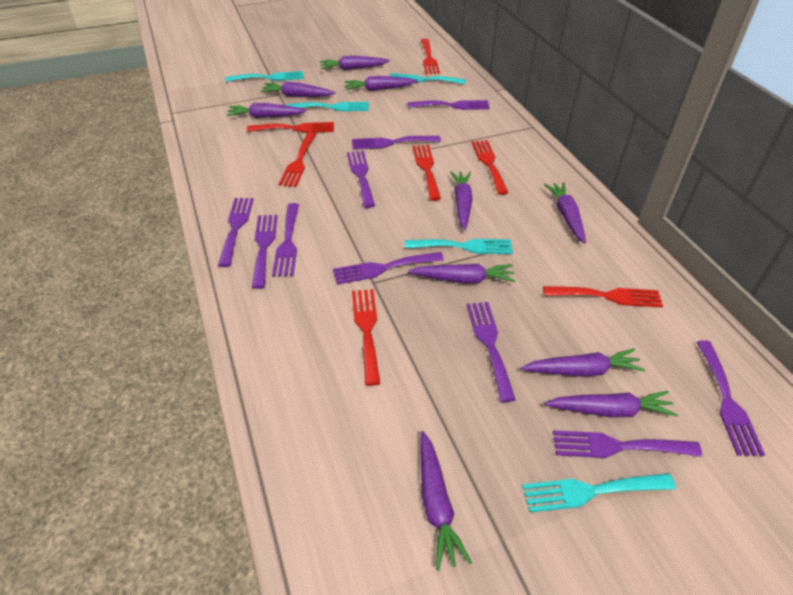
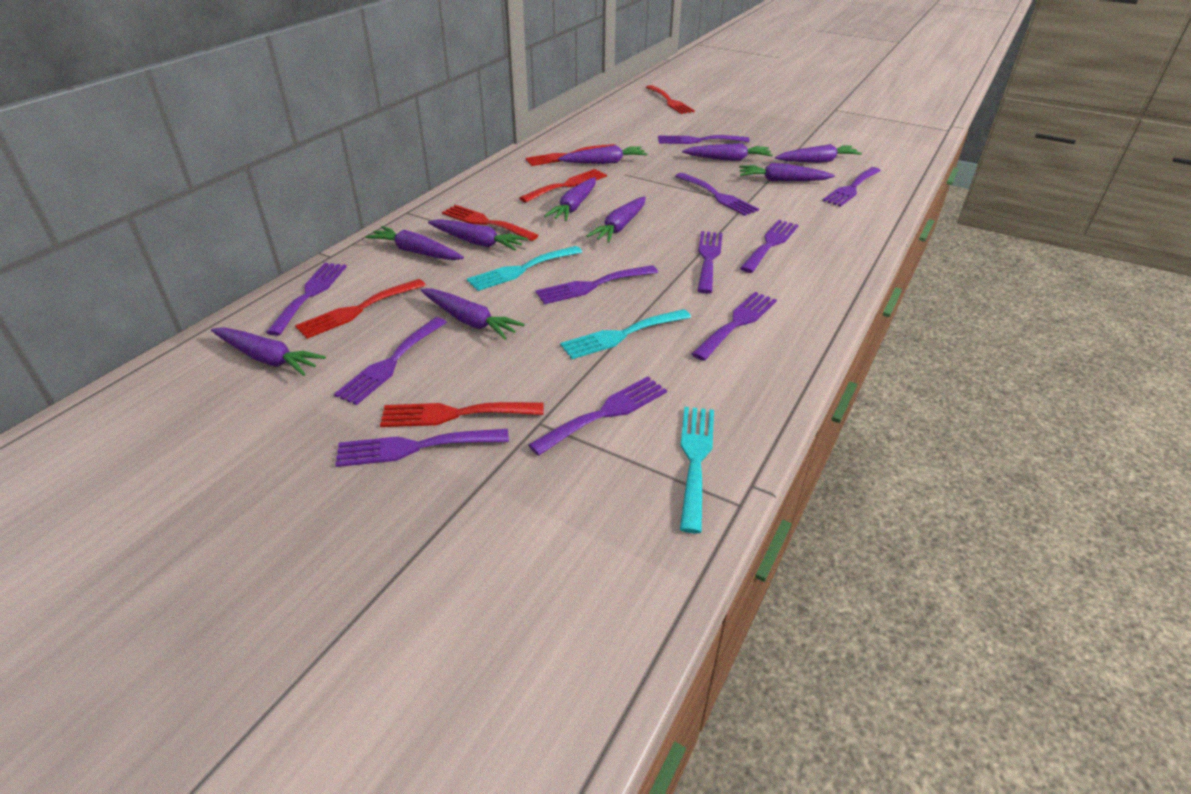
purple fork: [218,198,254,267] [252,215,278,289] [272,203,299,276] [333,252,444,285] [347,151,375,208] [352,136,441,150] [408,100,490,110] [466,302,516,402] [553,430,702,458] [697,341,765,456] = 10 -> [266,263,347,336] [334,317,447,405] [335,429,509,467] [528,376,667,456] [535,265,658,304] [658,135,750,144] [675,173,759,216] [692,292,777,361] [697,231,722,294] [740,220,798,273] [823,167,881,207] = 11
red fork: [247,122,334,133] [279,132,317,187] [352,289,380,386] [413,145,441,201] [421,39,440,74] [472,140,508,195] [543,286,663,307] = 7 -> [295,279,426,339] [380,402,544,427] [442,205,539,241] [519,169,607,203] [525,144,615,166] [646,85,695,114] = 6
turquoise fork: [225,71,304,82] [286,102,369,111] [390,73,466,84] [405,239,513,254] [522,473,676,512] = 5 -> [467,246,582,291] [560,309,691,359] [680,407,714,533] = 3

